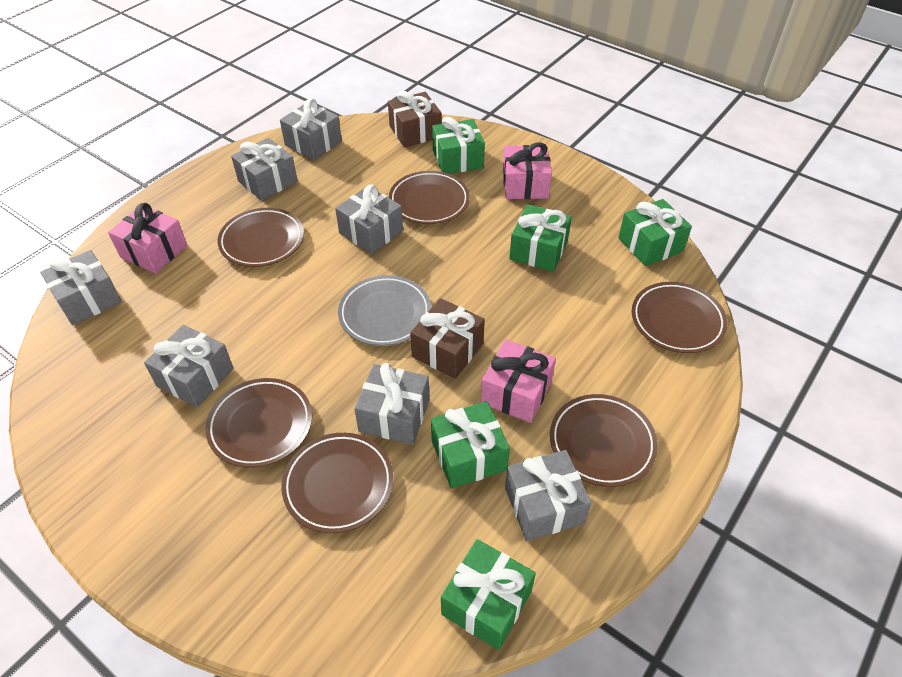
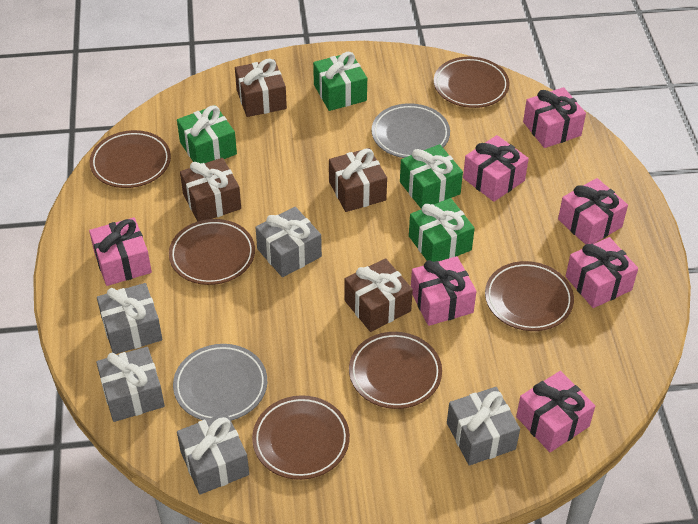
brown gift: [388,91,442,147] [410,298,485,379] = 2 -> [180,158,241,221] [235,59,287,117] [329,148,387,212] [344,258,413,332] = 4
green gift: [431,401,510,489] [432,117,485,174] [441,539,536,650] [509,204,572,272] [618,199,692,266] = 5 -> [177,105,237,164] [313,52,367,111] [400,144,463,209] [409,198,475,262] = 4
grey gift: [40,250,122,325] [144,325,234,407] [231,138,298,201] [280,98,342,160] [335,184,403,254] [354,363,430,445] [505,450,592,541] = 7 -> [96,347,165,422] [97,283,162,354] [177,412,249,495] [256,207,322,277] [447,387,520,465] = 5
grey plate: [338,275,431,346] = 1 -> [173,344,267,421] [371,103,450,158] = 2
pink gift: [108,203,187,273] [481,339,556,423] [503,142,552,199] = 3 -> [89,217,152,286] [411,256,476,326] [463,135,529,202] [516,371,595,452] [523,87,586,148] [558,178,628,245] [566,237,638,308] = 7

